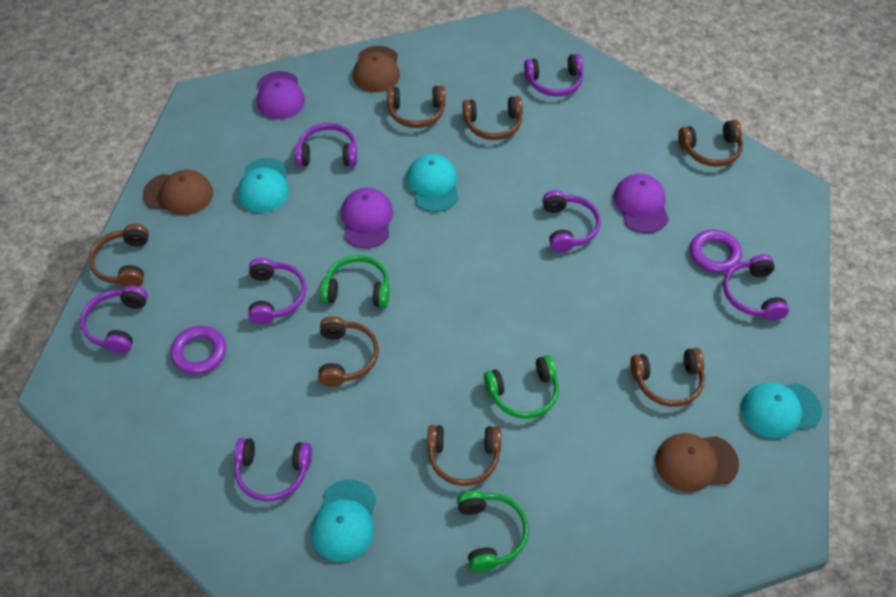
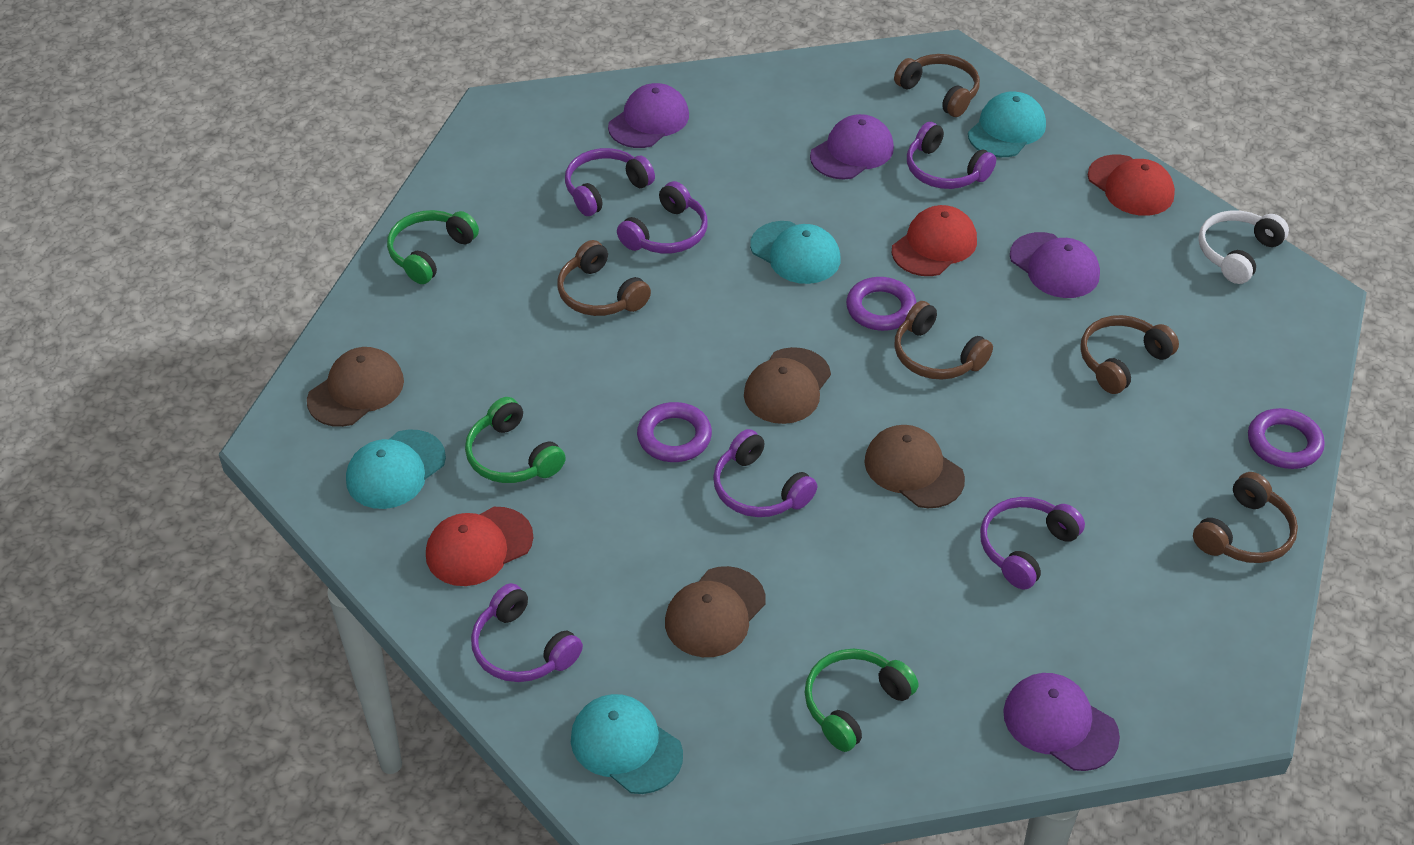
brown cap: [143,170,213,215] [353,46,400,92] [655,433,739,492] = 3 -> [307,347,404,427] [665,566,766,657] [744,347,831,424] [864,425,965,508] = 4
brown headphones: [89,224,149,287] [318,316,379,387] [387,85,446,128] [427,425,501,486] [462,96,523,140] [630,348,705,407] [678,120,743,167] = 7 -> [557,240,651,316] [894,54,980,117] [894,301,993,380] [1080,315,1179,394] [1193,472,1298,563] = 5
purple cap: [257,71,305,119] [341,188,393,248] [613,174,669,233] = 3 -> [608,83,689,148] [810,114,894,180] [1003,673,1120,771] [1010,232,1100,298] = 4
purple headphones: [80,285,148,354] [234,438,312,502] [248,258,307,324] [295,123,357,166] [524,54,583,97] [542,190,601,253] [723,254,789,321] = 7 -> [471,583,583,682] [565,148,655,216] [617,181,707,254] [713,429,817,517] [907,122,996,189] [980,497,1085,590] = 6
purple ring: [171,326,226,375] [690,229,742,273] = 2 -> [637,402,712,462] [846,277,916,331] [1248,408,1325,469] = 3
red cap: none = 0 -> [426,507,533,586] [892,205,977,276] [1088,155,1175,216] = 3
white headphones: none = 0 -> [1198,210,1289,284] = 1

